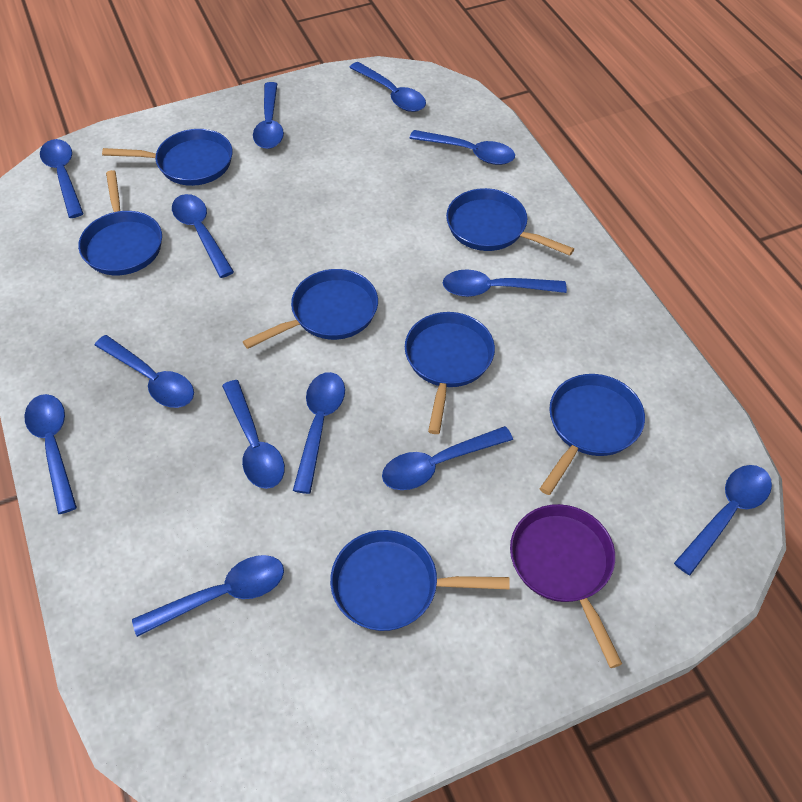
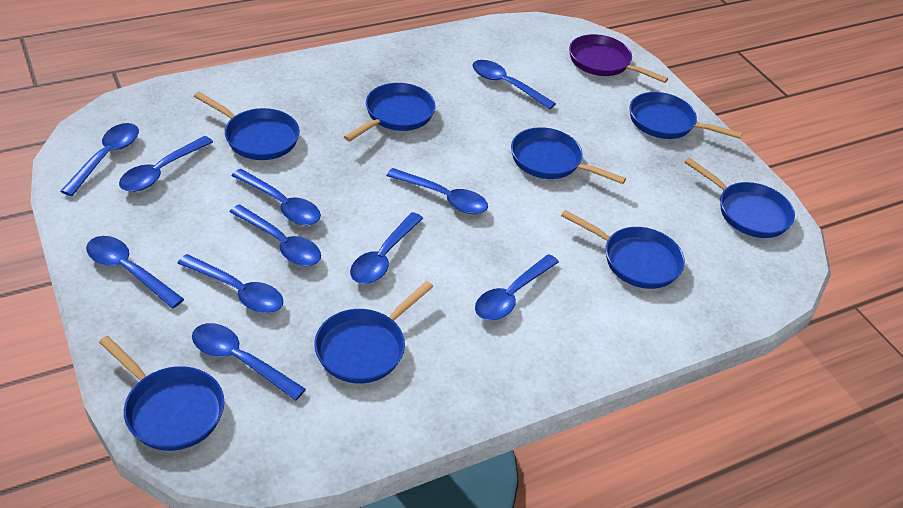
blue pan: [78,170,162,275] [102,129,233,186] [243,269,378,349] [330,530,510,631] [405,312,495,434] [446,188,574,256] [540,374,645,495] = 7 -> [99,336,224,451] [194,92,300,160] [314,281,433,383] [344,83,436,142] [511,127,626,184] [561,210,685,289] [630,92,743,139] [684,158,795,238] = 8
blue spoon: [24,394,77,514] [40,139,84,218] [95,335,194,408] [132,555,284,637] [172,194,234,278] [222,380,285,489] [253,82,284,149] [293,372,345,494] [349,62,426,112] [382,426,513,490] [409,130,515,165] [443,269,567,297] [674,465,772,575] = 13 -> [60,123,139,196] [86,236,184,308] [119,136,213,192] [177,254,283,313] [192,323,306,401] [230,204,321,266] [232,169,321,225] [350,212,423,284] [387,168,488,214] [472,60,556,110] [475,254,559,320] = 11

